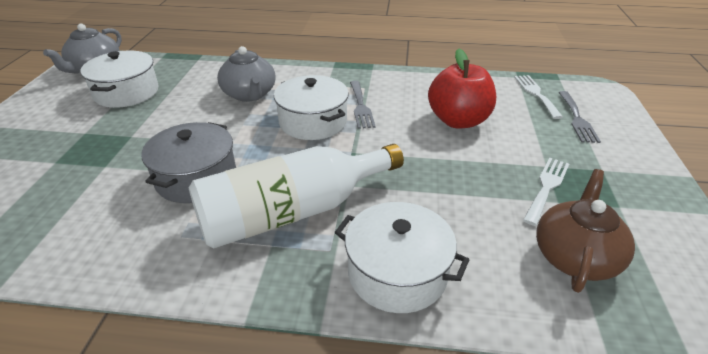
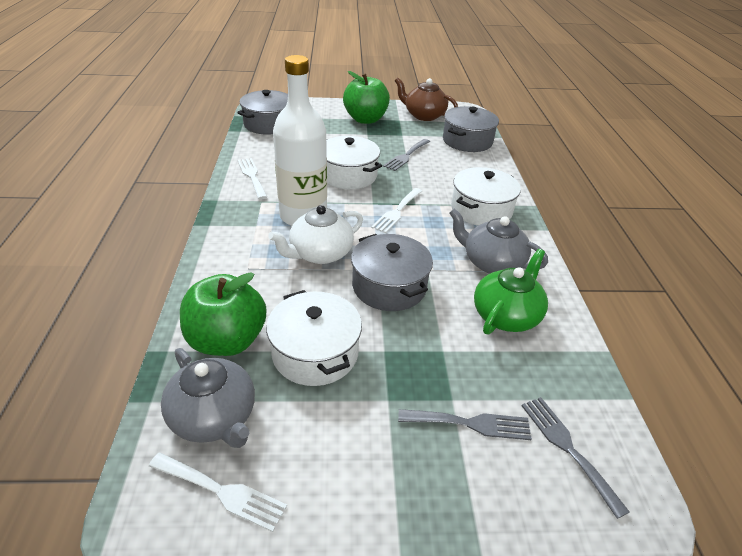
green apple: none = 0 -> [180,272,266,356] [343,71,390,124] = 2
green teapot: none = 0 -> [474,249,548,335] = 1
grey fork: [350,81,376,129] [558,91,601,143] = 2 -> [383,139,430,171] [398,409,532,440] [521,397,630,519] = 3
grey pot: [141,122,236,203] = 1 -> [237,90,288,135] [351,234,433,311] [443,106,499,152] = 3
red apple: [428,49,496,128] = 1 -> none = 0
white fork: [514,75,563,119] [523,158,569,226] = 2 -> [149,453,287,532] [237,158,267,199] [371,188,422,233] = 3
white teapot: none = 0 -> [268,205,363,264] = 1

